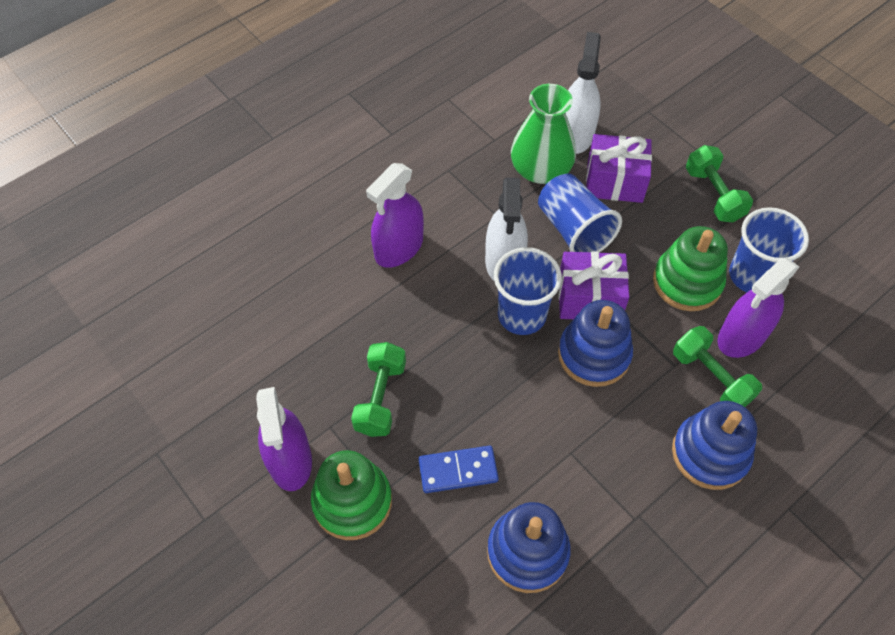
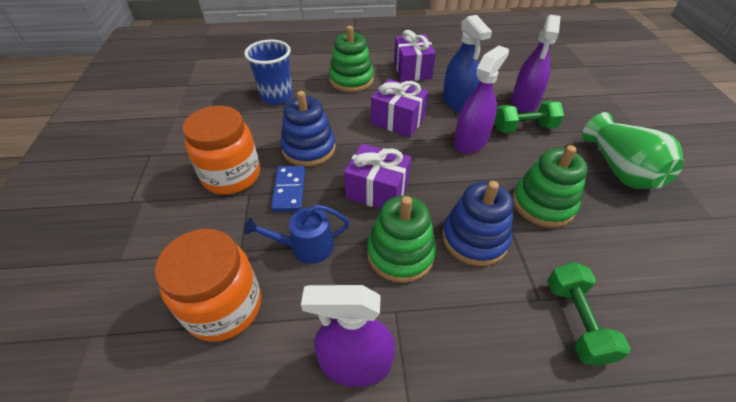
blue cup: [494,247,562,335] [538,174,622,252] [729,207,809,292] = 3 -> [244,40,293,105] = 1
blue spray bottle: none = 0 -> [443,15,492,113] = 1
blue stacking toy: [487,502,571,593] [558,300,633,387] [672,401,757,490] = 3 -> [280,91,336,167] [442,181,514,266] = 2
blue watering can: none = 0 -> [244,205,350,264] = 1
green dumbbell: [351,342,406,437] [673,326,762,407] [686,145,753,222] = 3 -> [495,101,564,133] [547,262,631,366] = 2
green stacking toy: [311,450,392,540] [653,226,728,311] = 2 -> [329,26,374,92] [367,196,436,283] [513,145,588,228] = 3
orange jar: none = 0 -> [155,229,261,342] [182,106,260,195] = 2
purple gift: [558,251,629,319] [586,134,652,203] = 2 -> [344,143,411,209] [371,79,428,137] [394,30,436,82] = 3
white spray bottle: [485,178,528,281] [566,32,601,154] = 2 -> none = 0

